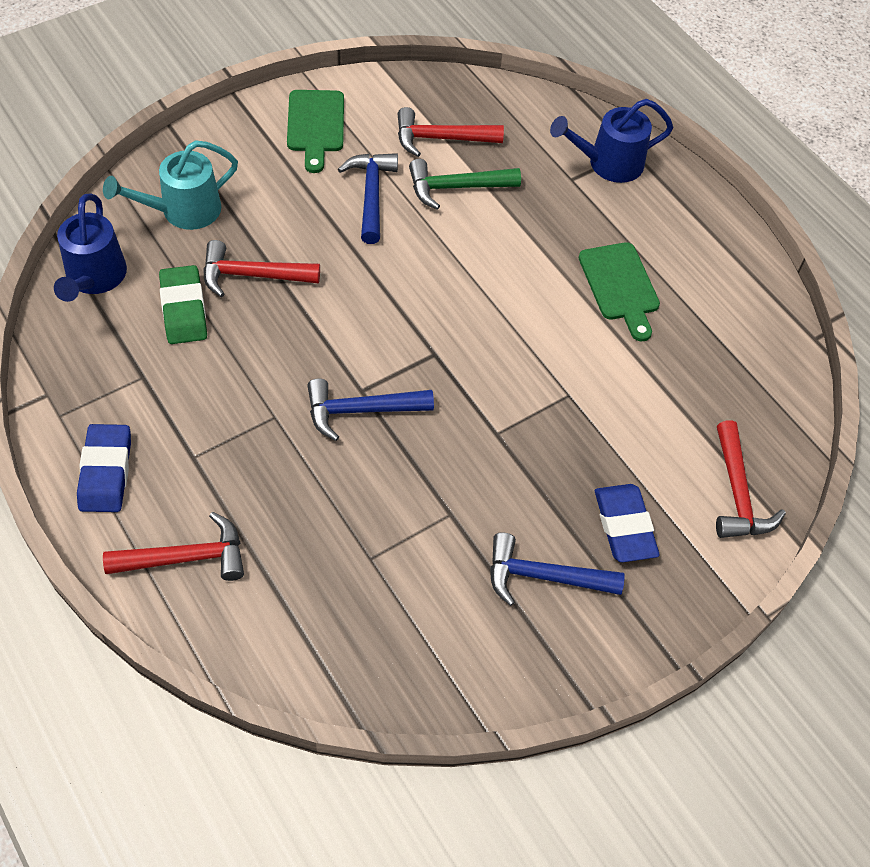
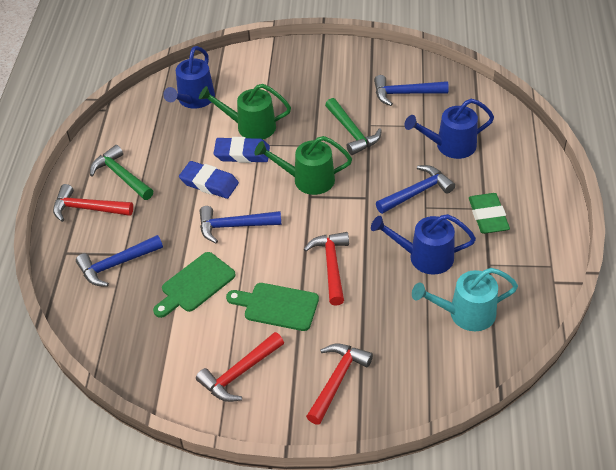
blue hammer: [307,378,434,441] [338,153,398,244] [490,532,625,606] = 3 -> [76,235,163,287] [200,206,282,243] [374,75,449,106] [376,165,455,214] = 4
blue watering can: [54,194,127,302] [550,99,673,183] = 2 -> [163,46,215,109] [371,214,476,275] [405,99,494,159] = 3
green hammer: [409,159,521,210] = 1 -> [90,145,153,200] [325,98,382,155] = 2
green watering can: none = 0 -> [199,84,291,139] [254,136,352,195] = 2

